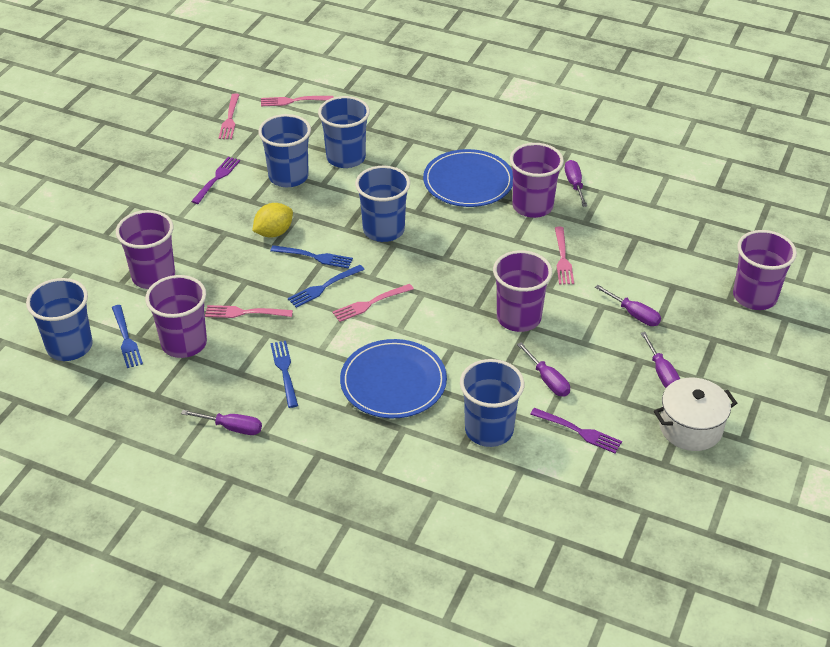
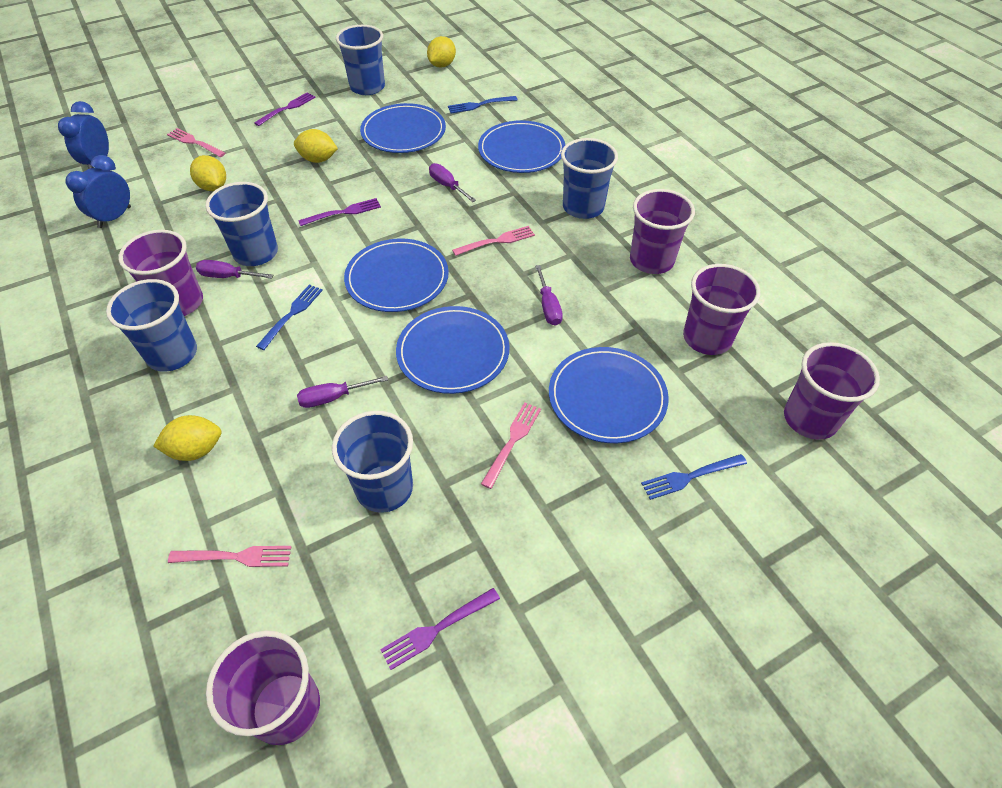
blue clock: none = 0 -> [58,101,109,169] [65,155,131,228] = 2
blue fork: [112,305,143,368] [270,245,353,269] [270,341,298,408] [288,265,365,308] = 4 -> [256,284,323,350] [448,96,517,113] [641,454,747,500] = 3
blue plate: [340,339,447,418] [423,149,513,207] = 2 -> [344,239,449,312] [360,103,446,153] [396,306,510,394] [478,120,565,173] [549,347,669,443] = 5
pink fork: [205,305,293,318] [219,93,239,139] [261,96,334,106] [332,284,414,322] [555,227,574,284] = 5 -> [167,128,226,157] [168,546,292,567] [452,226,535,256] [481,403,541,489] = 4
purple fork: [191,157,240,204] [530,408,622,453] = 2 -> [254,92,316,126] [298,198,381,226] [380,588,500,670] = 3
purple screwdriver: [181,410,262,435] [517,342,570,397] [565,160,587,207] [595,285,661,326] [641,332,680,388] = 5 -> [196,260,273,279] [297,376,388,408] [429,163,476,202] [535,265,563,326] = 4
white pot: [654,377,737,451] = 1 -> none = 0
yellow lemon: [252,203,293,238] = 1 -> [153,415,221,461] [190,155,226,191] [294,129,338,163] [427,36,456,68] = 4

